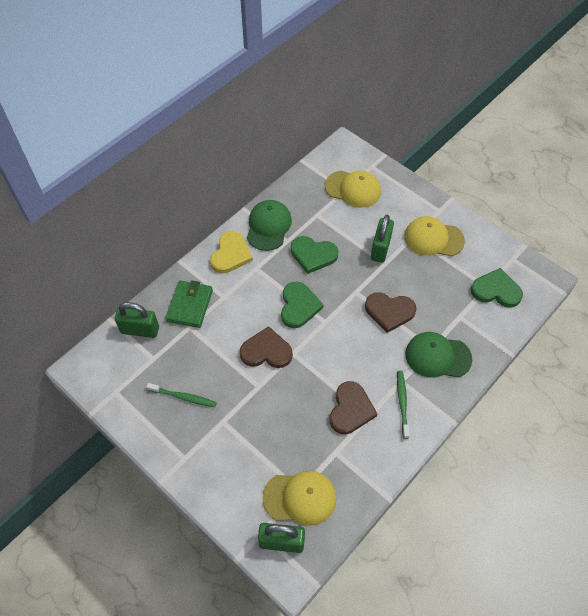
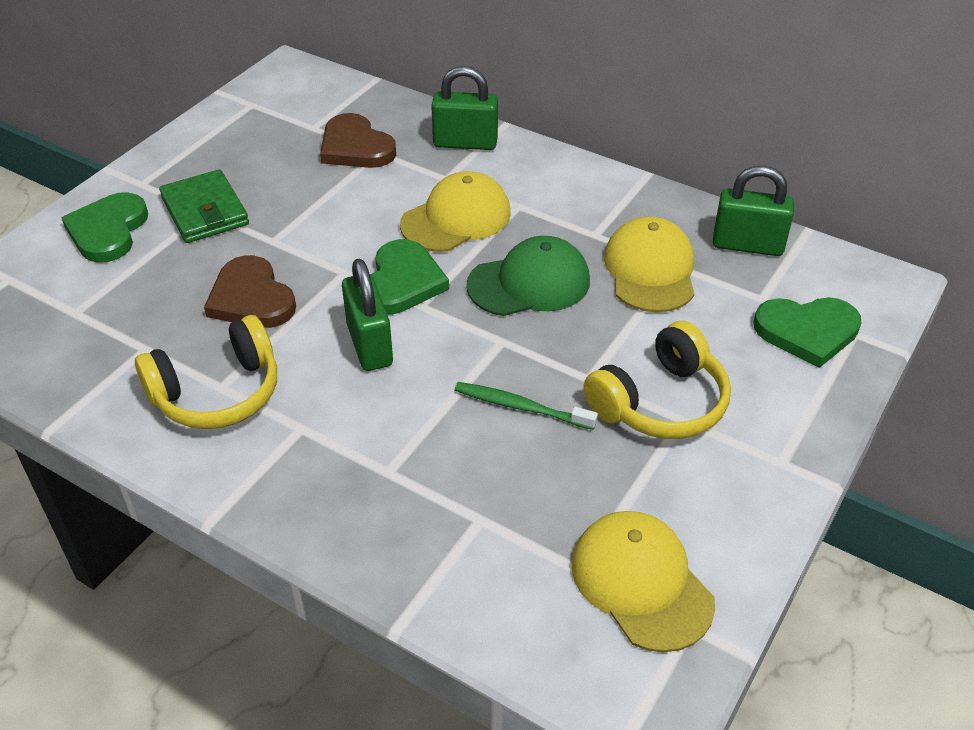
brown heart: [240,326,293,368] [329,381,377,434] [365,292,417,333] = 3 -> [204,255,296,328] [320,113,396,168] = 2
green cap: [247,200,292,251] [405,332,472,378] = 2 -> [466,236,590,316] = 1
green toothbrush: [146,383,217,407] [397,371,410,439] = 2 -> [455,382,598,430] = 1
yellow headphones: none = 0 -> [135,315,277,429] [584,321,731,439] = 2
yellow heart: [210,231,253,273] = 1 -> none = 0

